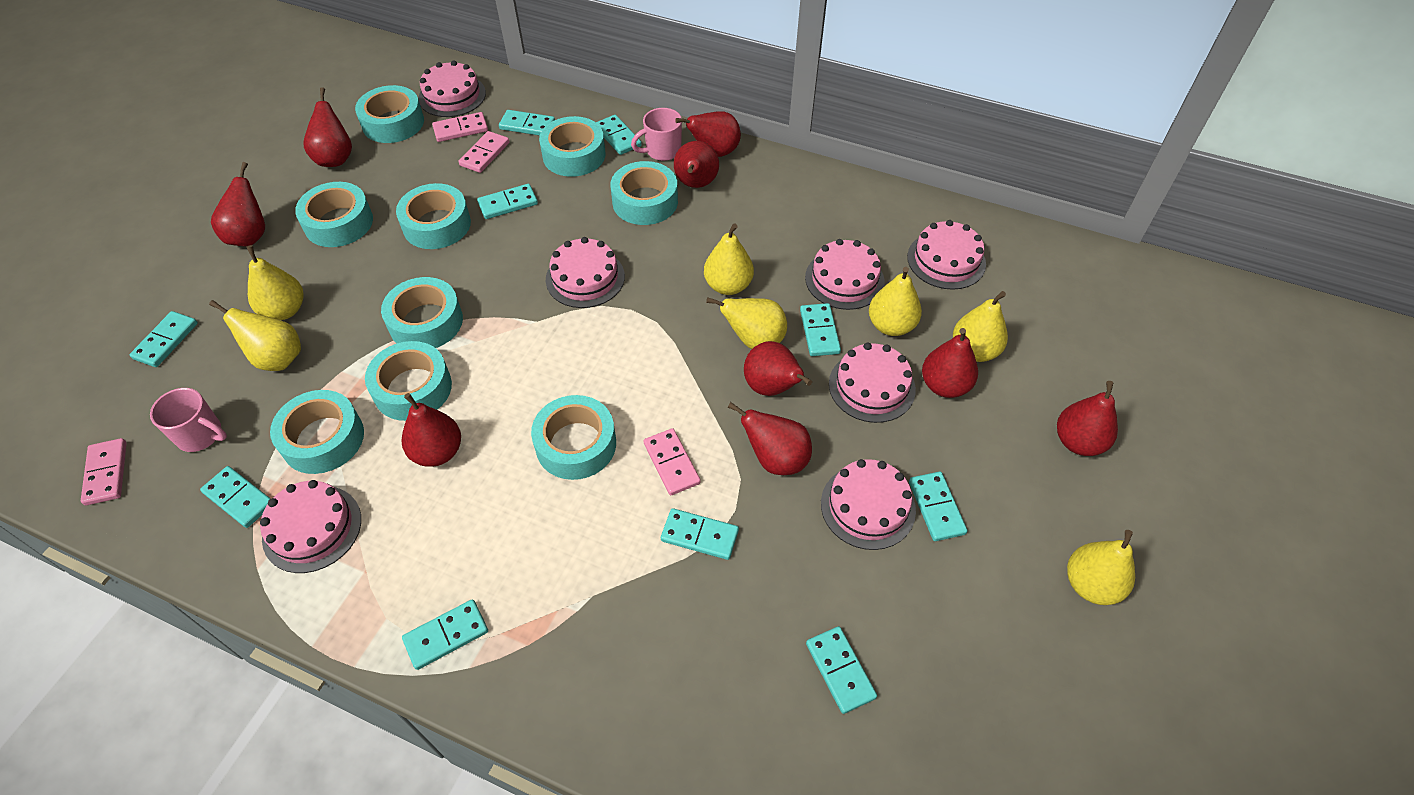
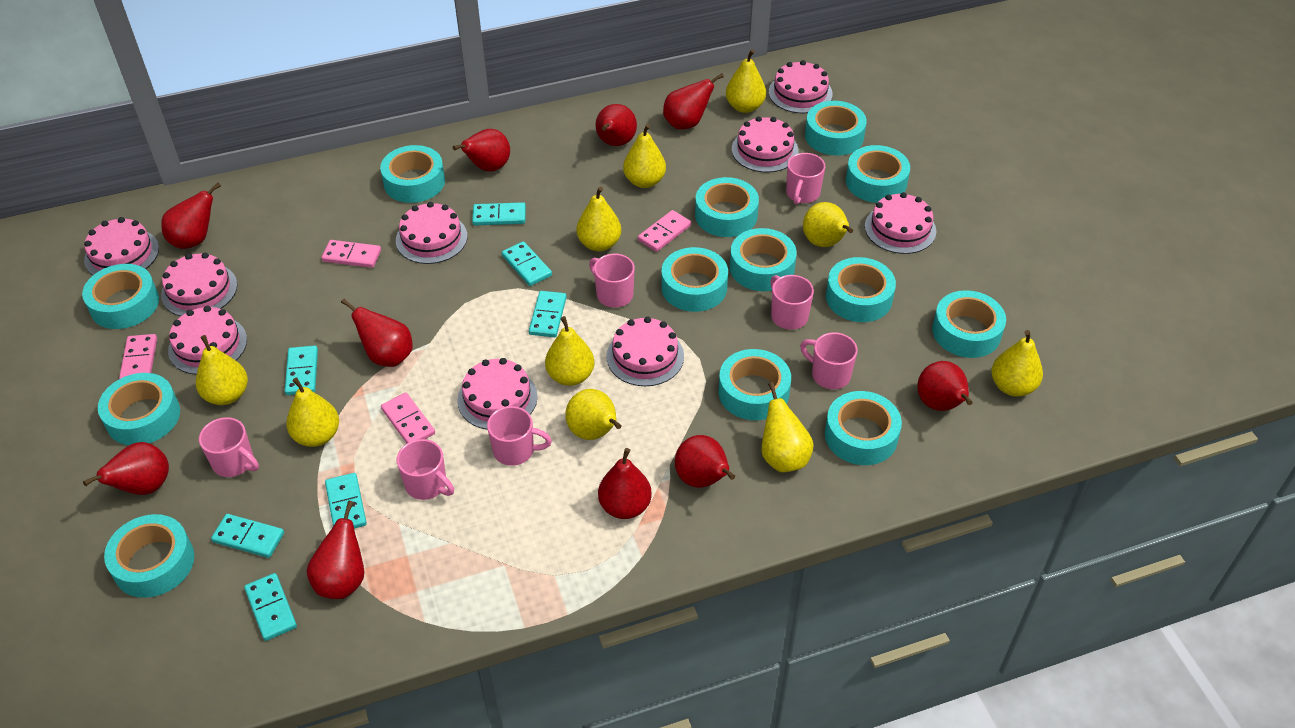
pink cake: [260,480,361,573] [418,61,486,117] [546,237,625,308] [805,239,884,310] [821,459,916,550] [829,342,916,423] [907,220,986,290] = 7 -> [84,217,159,275] [161,253,237,316] [168,306,247,375] [396,202,467,264] [457,358,538,430] [606,317,684,386] [732,116,799,173] [769,60,833,113] [865,192,936,254] = 9
pink mug: [150,388,227,452] [631,108,682,161] = 2 -> [199,417,259,477] [397,439,454,500] [487,406,552,466] [589,254,635,308] [770,275,814,330] [786,153,825,205] [800,332,858,389] = 7
red pear: [211,162,265,247] [303,87,352,167] [402,393,461,467] [674,141,719,188] [675,111,741,157] [727,402,812,475] [744,341,812,396] [922,328,978,398] [1057,381,1118,456] = 9 -> [83,442,169,495] [161,182,221,249] [307,501,364,599] [341,299,413,367] [453,129,510,172] [596,104,637,146] [598,448,652,519] [663,73,724,130] [675,435,735,488] [917,361,973,411] = 10
turquoise domino: [130,311,198,367] [200,466,271,528] [402,599,488,670] [477,184,538,219] [499,110,555,136] [596,115,642,155] [661,508,739,560] [800,303,841,356] [806,626,877,714] [909,471,967,541] = 10 -> [211,514,284,558] [244,573,297,641] [285,345,318,395] [325,473,367,529] [472,202,526,225] [502,241,552,286] [529,291,567,337] = 7
turquoise tape: [270,390,364,474] [295,182,373,247] [355,85,424,143] [365,341,452,421] [381,277,463,348] [396,183,471,249] [531,395,616,480] [539,116,605,177] [610,161,678,225] = 9 -> [82,264,159,329] [98,373,180,445] [104,514,194,598] [380,145,445,203] [661,247,728,312] [695,177,759,237] [719,349,791,420] [730,228,797,291] [805,101,867,156] [825,391,902,465] [826,257,896,322] [846,145,910,203] [932,290,1006,358] = 13
yellow pear: [209,300,301,371] [247,245,304,320] [704,224,754,295] [706,297,787,349] [869,267,922,336] [953,291,1008,362] [1067,530,1135,605] = 7 -> [196,335,248,405] [286,377,339,447] [545,316,594,386] [565,389,621,440] [577,187,621,251] [623,124,666,188] [726,49,766,113] [762,382,814,472] [803,202,853,247] [991,330,1043,396] = 10

